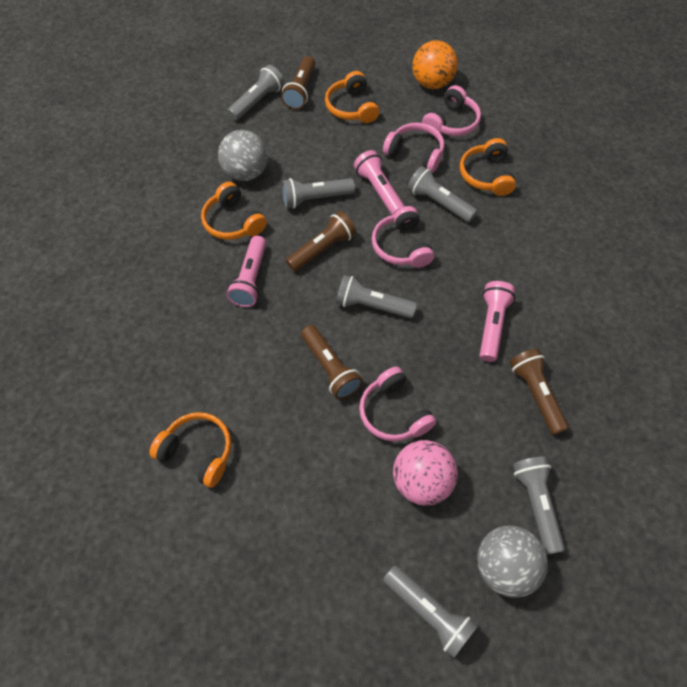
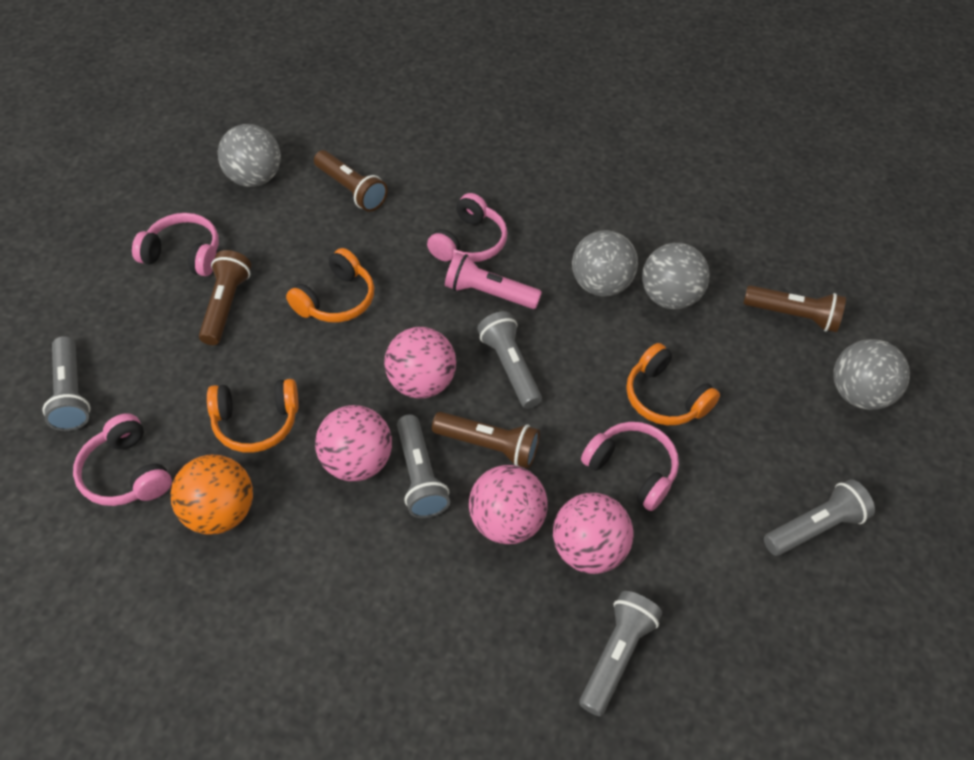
grey ball: [218,130,268,181] [477,525,548,598] = 2 -> [218,124,281,187] [572,230,638,297] [642,243,710,309] [833,339,910,410] = 4
grey flashlight: [227,65,284,121] [282,178,355,208] [336,275,417,318] [383,566,478,658] [407,166,477,222] [513,456,565,555] = 6 -> [43,336,91,431] [397,414,450,518] [477,311,542,409] [579,591,662,716] [764,479,875,556] = 5
orange headphones: [149,412,231,488] [201,182,267,240] [325,71,380,123] [460,138,516,196] = 4 -> [207,379,298,453] [286,248,374,323] [626,343,720,425] = 3
pink ball: [393,440,458,506] = 1 -> [315,405,392,481] [384,327,456,399] [469,465,548,544] [553,493,633,574] = 4
pink flashlight: [227,236,266,307] [354,150,405,215] [480,281,516,362] = 3 -> [445,252,542,309] = 1

